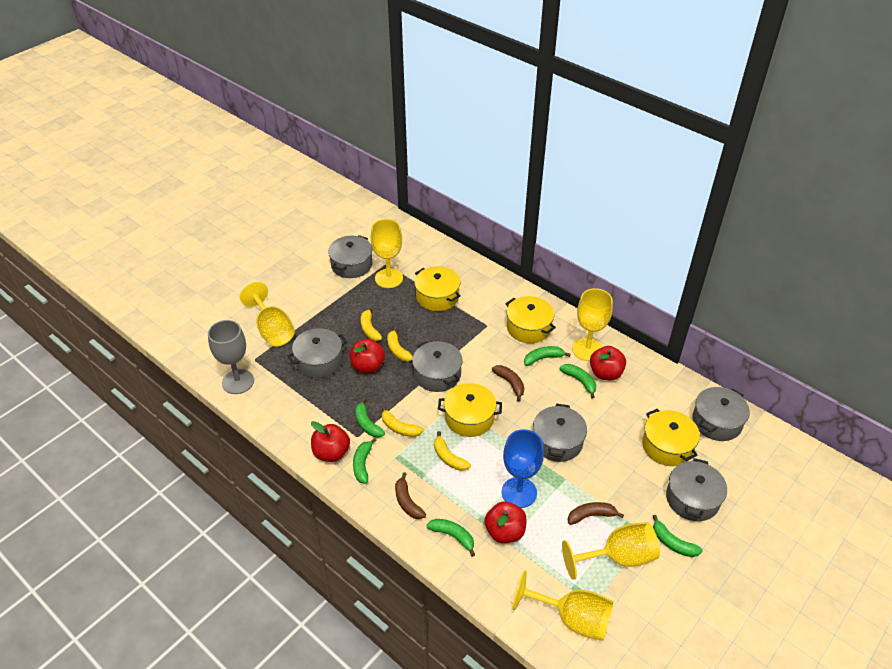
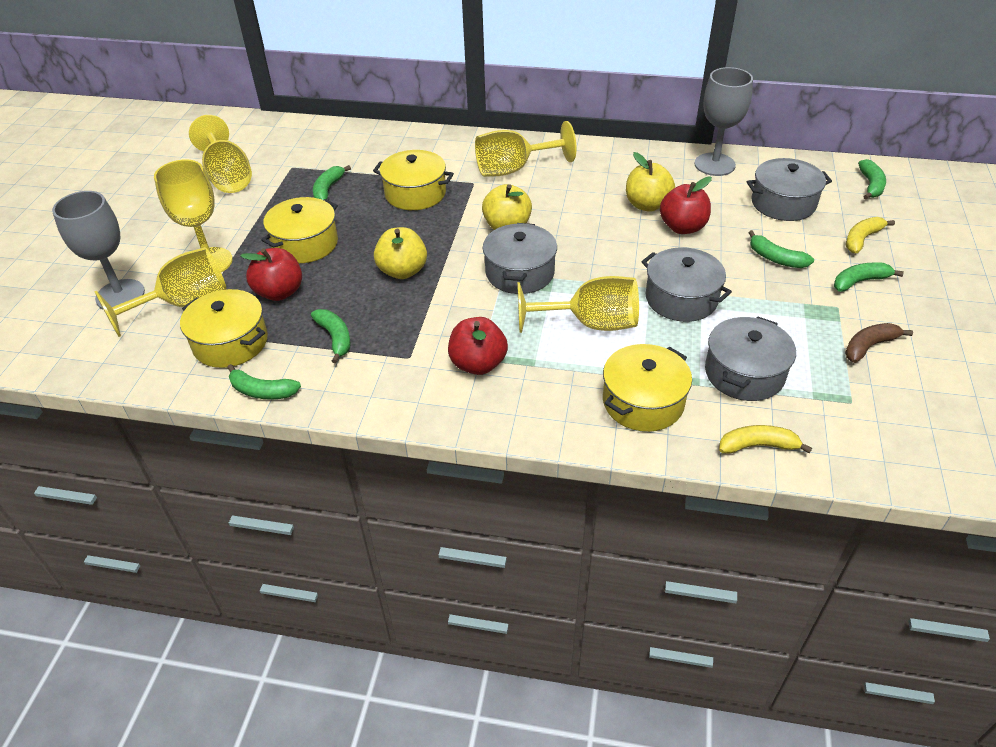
blue goblet: [501,429,544,508] = 1 -> none = 0
brown banana: [395,472,426,519] [492,365,524,402] [568,502,624,525] = 3 -> [845,323,913,363] = 1
grey goblet: [208,320,254,394] = 1 -> [52,191,145,309] [694,67,753,176] = 2
grey pot: [287,328,347,378] [328,235,372,278] [412,341,463,392] [533,404,587,462] [666,458,727,521] [692,387,750,441] = 6 -> [483,223,557,294] [641,247,732,322] [705,317,796,401] [747,158,832,221] = 4
red apple: [311,421,350,462] [349,339,385,373] [484,501,527,543] [590,346,626,380] = 4 -> [240,248,302,301] [448,317,508,375] [660,177,712,234] = 3
yellow apple: none = 0 -> [374,227,427,279] [482,184,532,230] [626,152,675,212] = 3
yellow banana: [361,306,382,341] [382,406,424,437] [387,327,413,362] [434,431,471,471] = 4 -> [719,425,812,454] [846,217,895,253] = 2

